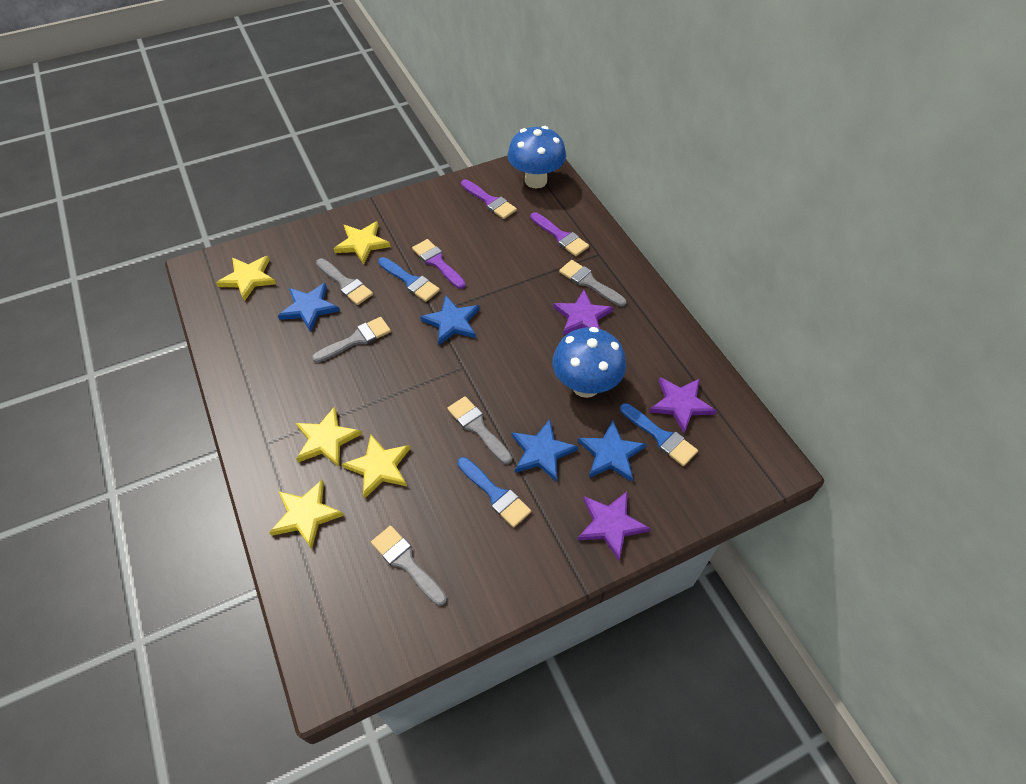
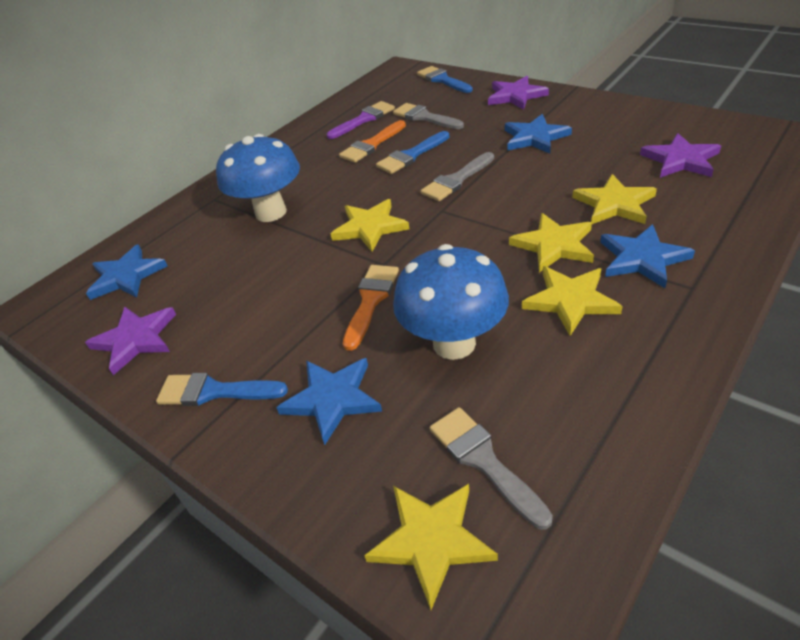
grey brush: [312,317,391,363] [316,258,373,305] [371,525,447,606] [447,396,512,464] [559,260,626,307] = 5 -> [393,103,464,129] [421,152,494,201] [430,407,553,529] = 3
orange brush: none = 0 -> [339,120,406,163] [343,265,399,351] = 2
purple brush: [412,239,465,289] [461,179,517,219] [531,212,589,256] = 3 -> [327,101,395,139] = 1

